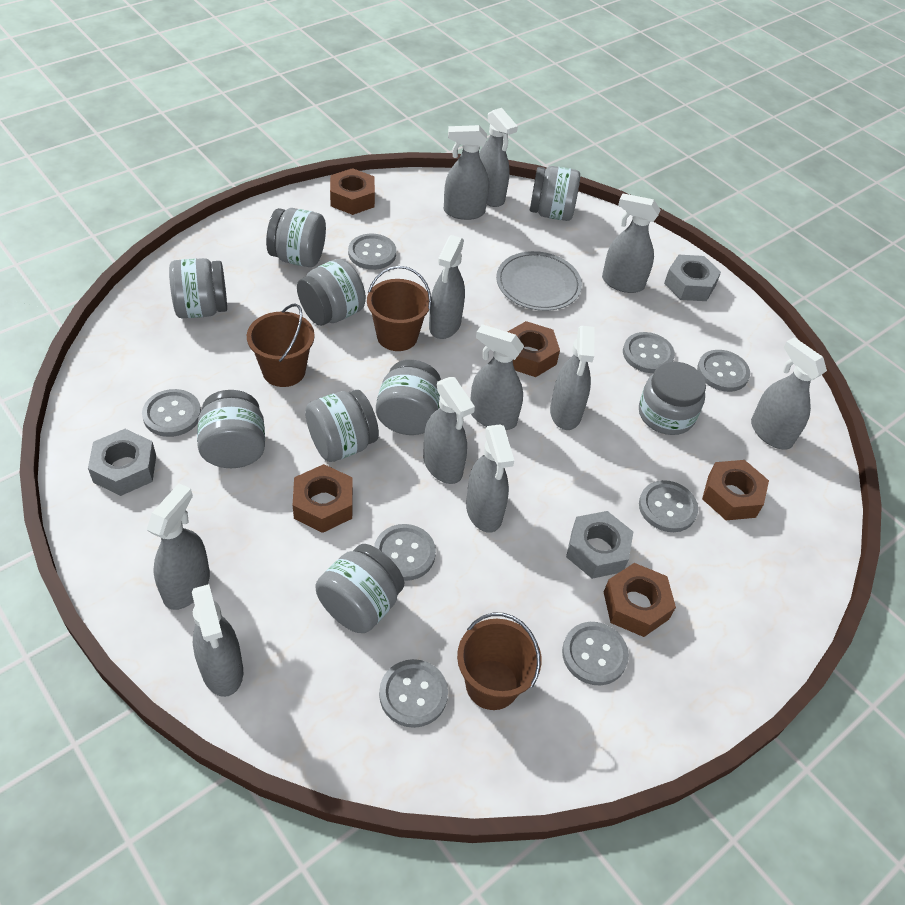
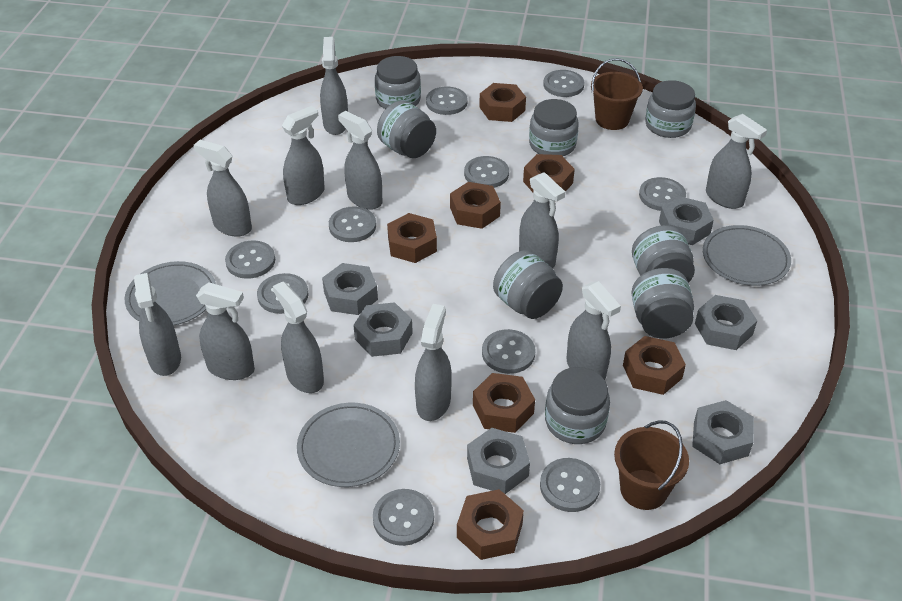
brown bucket: [247,303,315,387] [367,266,432,351] [457,613,542,710] = 3 -> [591,58,643,130] [614,420,689,510] = 2
brown nut: [293,464,353,533] [330,168,375,215] [508,321,560,377] [604,563,676,637] [702,460,769,520] = 5 -> [387,213,437,263] [450,182,501,229] [457,489,524,560] [473,373,535,433] [479,83,526,122] [523,154,575,192] [623,336,686,395] = 7
grey button: [142,389,201,437] [348,234,396,270] [374,524,436,581] [379,659,448,728] [562,622,629,685] [623,332,675,373] [639,480,698,532] [697,350,750,392] = 8 -> [225,241,275,279] [257,273,308,314] [329,206,376,242] [373,489,434,546] [426,87,468,115] [464,156,509,188] [482,329,536,374] [540,458,600,512] [543,70,584,97] [639,177,686,211] = 10
grey jar: [169,258,227,318] [197,390,265,468] [266,208,326,267] [297,259,366,326] [305,390,379,462] [316,544,404,633] [376,360,441,435] [530,166,580,221] [639,362,706,435] = 9 -> [375,56,421,109] [377,101,436,158] [493,250,563,319] [529,99,579,156] [545,367,610,444] [631,268,694,338] [632,225,695,283] [645,80,696,138] = 8
grey nut: [88,429,156,496] [566,511,633,579] [664,255,721,301] = 3 -> [322,263,378,315] [353,302,413,357] [467,428,530,494] [659,197,714,245] [692,400,754,464] [695,295,757,350] = 6
grey plate: [496,251,582,311] = 1 -> [125,261,216,326] [297,403,400,487] [703,225,791,286] = 3

